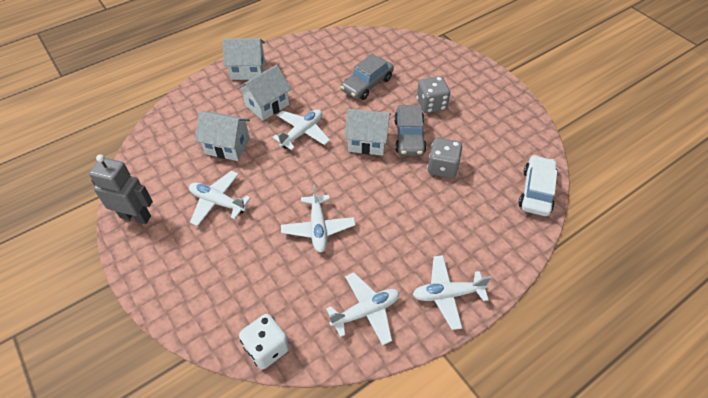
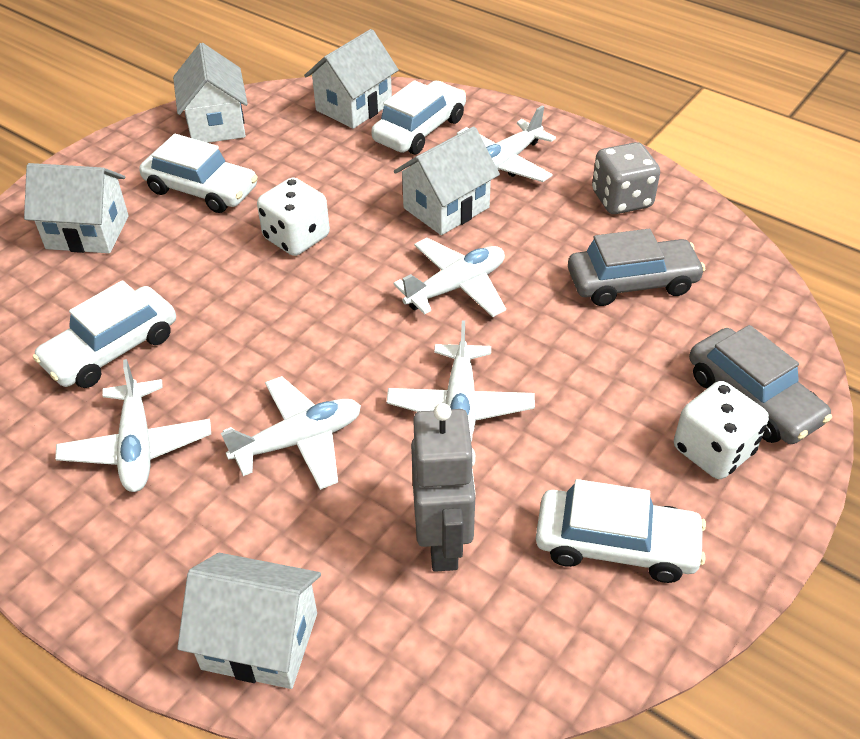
grey dice: [417,76,450,113] [427,138,463,178] = 2 -> [592,142,660,214] = 1
white car: [519,155,558,216] = 1 -> [33,280,176,388] [139,134,258,213] [371,80,466,154] [536,479,706,583] = 4
white dice: [239,314,289,369] = 1 -> [257,177,330,256] [674,381,769,479] = 2
white house: [195,111,250,161] [223,38,265,80] [237,65,291,121] [345,109,391,156] = 4 -> [24,163,129,253] [173,43,248,143] [177,553,321,689] [304,29,399,129] [394,126,500,235] = 5

